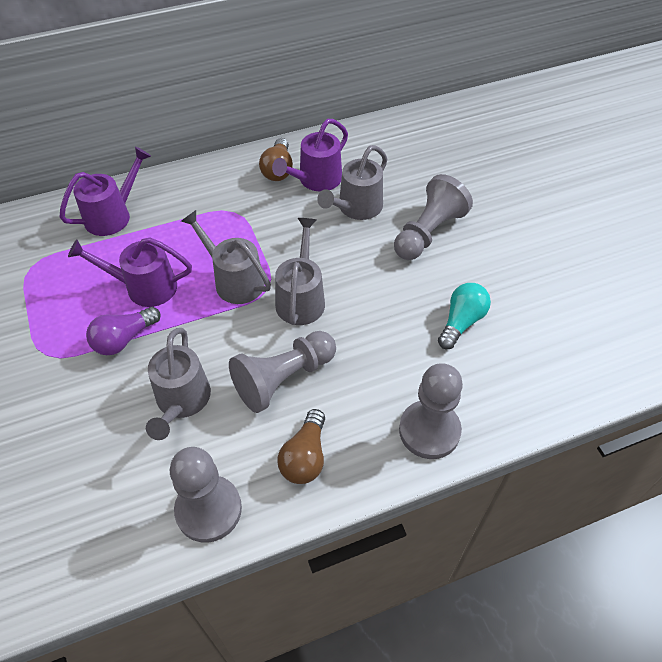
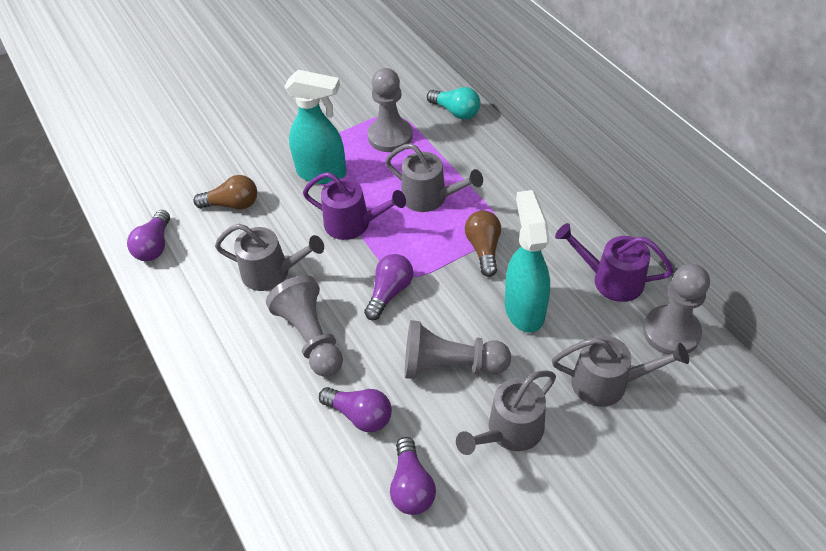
purple light bulb: [86,307,161,355] = 1 -> [127,210,170,261] [319,387,392,432] [364,254,413,320] [390,437,436,515] = 4
purple watering can: [60,147,151,236] [68,238,192,307] [272,119,348,192] = 3 -> [303,172,406,240] [555,223,673,302] = 2
turquoise spray bottle: none = 0 -> [285,70,346,184] [505,190,550,333] = 2

